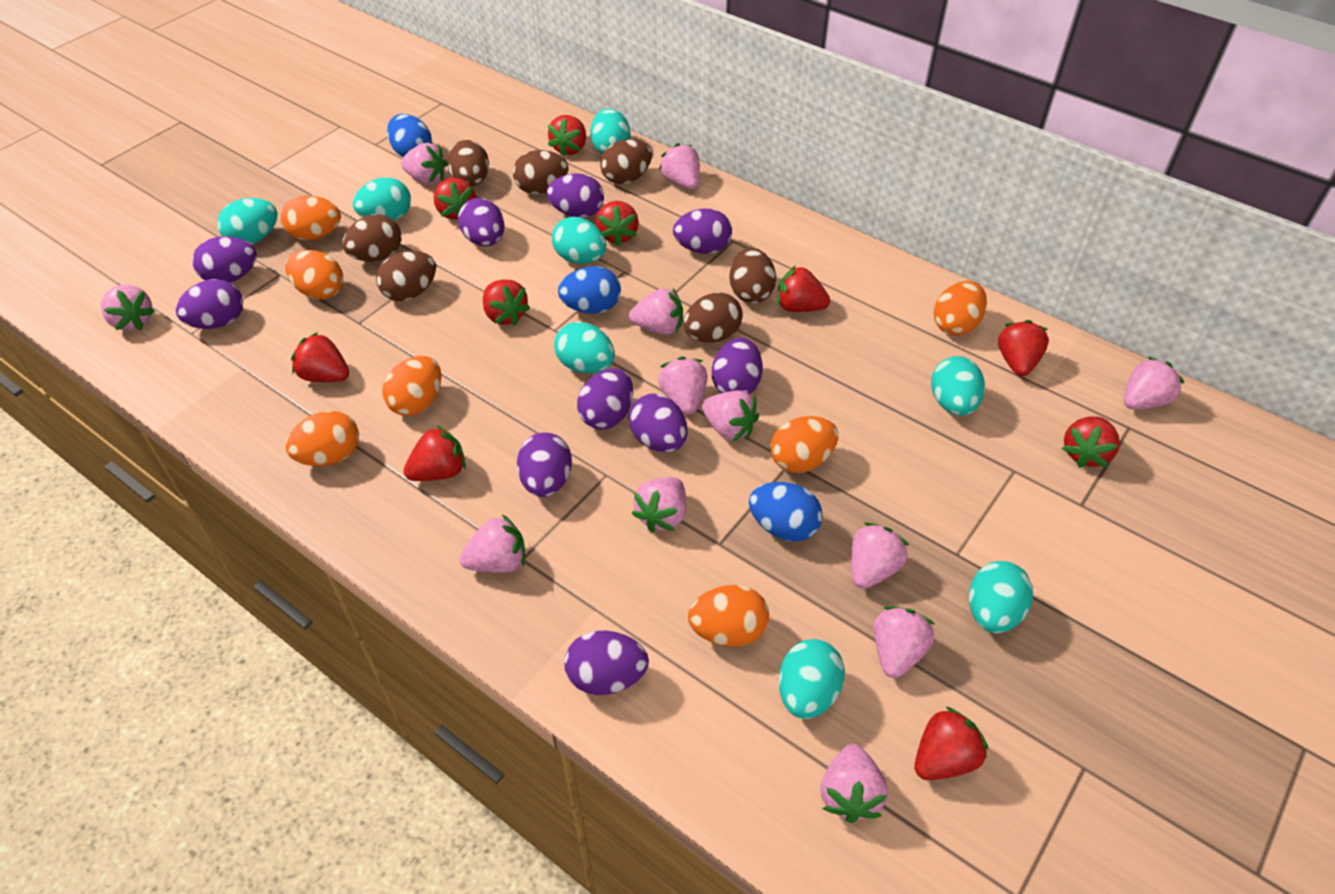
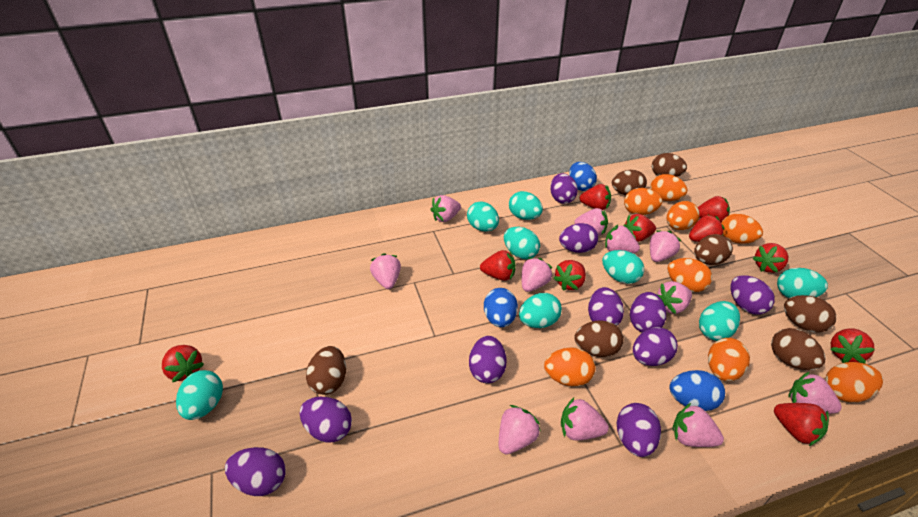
orange egg: [281,195,341,240] [285,250,343,299] [286,411,359,466] [382,356,441,416] [688,585,769,647] [770,416,838,473] [934,281,987,336] = 7 -> [544,348,596,386] [624,188,662,215] [650,174,688,201] [667,201,700,230] [667,258,712,292] [708,338,750,381] [721,214,763,244] [825,362,883,402] = 8
pink strawberry: [101,285,155,330] [401,143,447,185] [459,514,525,573] [629,288,683,335] [632,477,686,533] [658,356,707,415] [659,143,700,189] [702,390,759,442] [821,744,888,823] [851,522,909,589] [874,606,935,678] [1124,356,1185,409] = 12 -> [370,253,401,289] [430,195,461,222] [499,405,541,454] [522,258,553,292] [561,398,609,440] [575,208,608,236] [605,225,640,253] [650,230,681,262] [656,281,692,314] [672,403,724,447] [788,371,842,414] = 11

